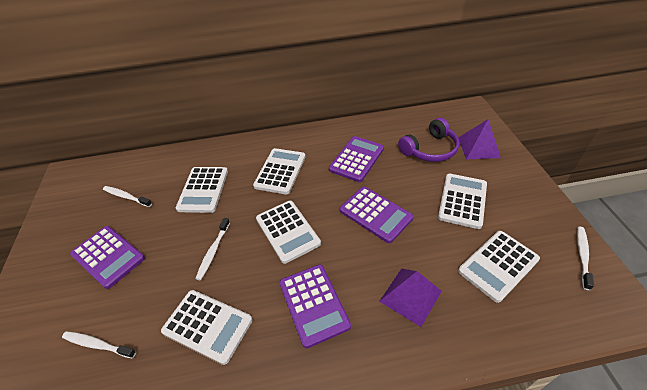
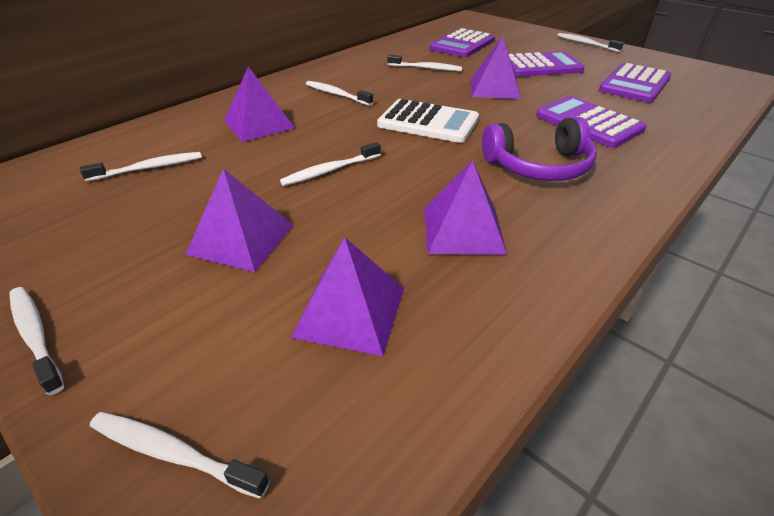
purple pyramid: [379,268,442,327] [458,119,501,160] = 2 -> [185,169,293,272] [224,67,295,142] [291,237,404,356] [424,160,507,255] [471,36,521,99] = 5
white calculator: [161,290,253,365] [176,167,228,213] [253,148,306,194] [256,201,321,264] [438,174,487,229] [458,231,540,303] = 6 -> [377,99,479,143] = 1
white toothbrush: [62,331,136,358] [103,186,152,207] [195,218,230,280] [577,227,594,290] = 4 -> [10,287,64,395] [80,152,202,182] [90,412,270,499] [280,142,381,186] [306,81,373,106] [387,55,462,71] [557,33,624,52] = 7

